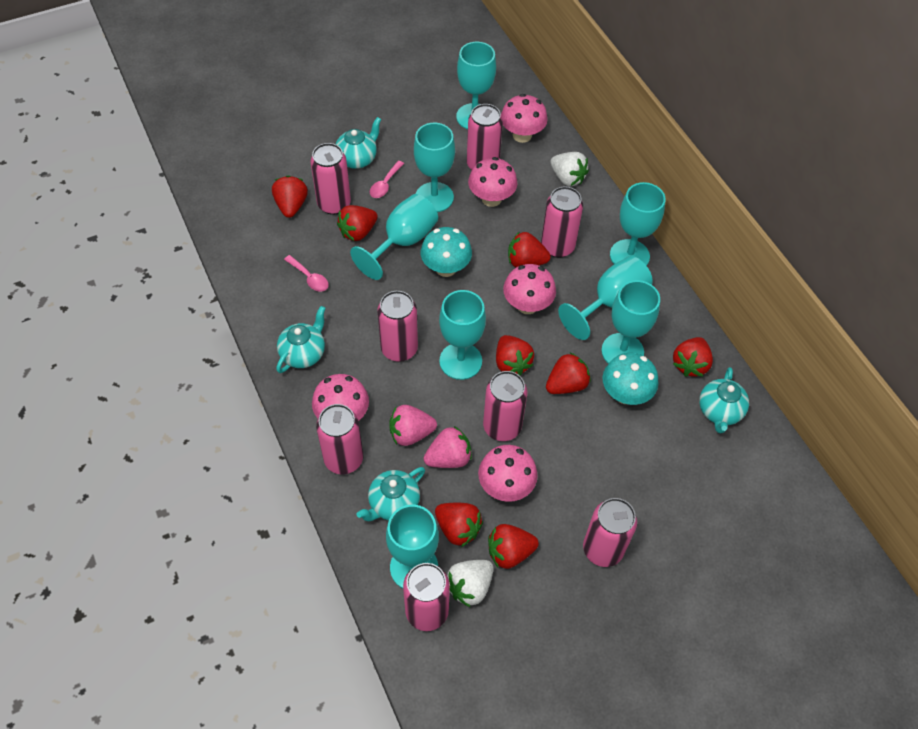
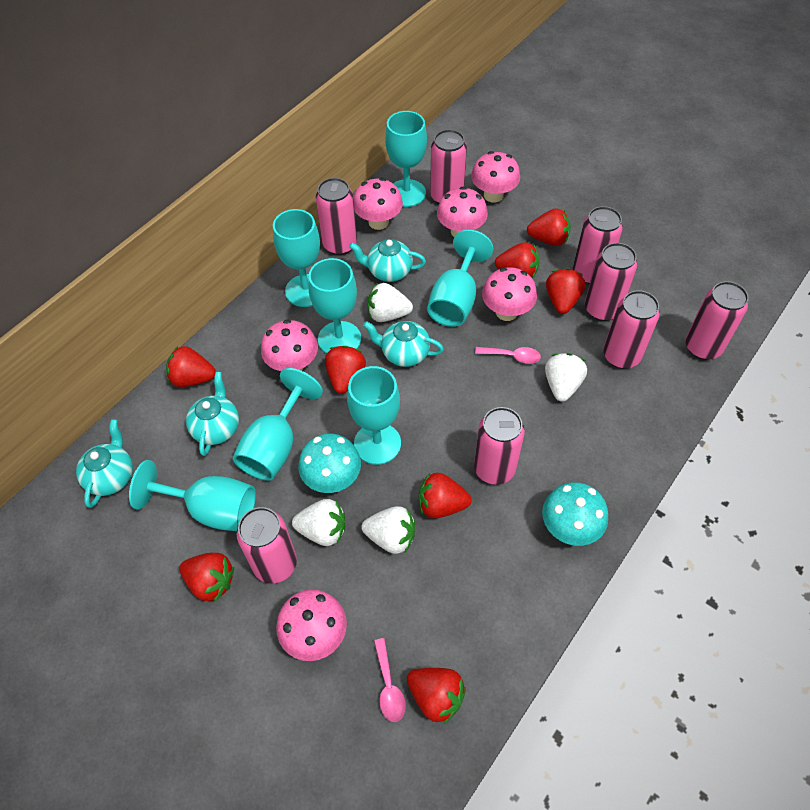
pink mushroom: [312,374,369,421] [468,157,517,207] [478,445,538,502] [501,94,548,143] [503,264,556,314] = 5 -> [261,319,318,371] [276,589,347,661] [353,178,403,230] [437,187,488,237] [471,151,520,203] [482,267,537,321] = 6
pink strawberry: [389,405,437,446] [424,426,472,468] = 2 -> none = 0
turquoise goblet: [350,194,438,280] [386,505,439,588] [414,123,455,212] [439,290,486,380] [456,42,496,129] [558,256,653,340] [602,280,660,364] [610,182,666,266] = 8 -> [129,460,256,531] [233,368,323,481] [273,209,320,307] [308,258,361,354] [347,366,401,465] [385,111,427,207] [427,230,493,327] = 7
white strawberry: [447,560,494,608] [551,152,589,186] = 2 -> [292,499,345,546] [362,506,415,554] [367,283,413,322] [545,353,587,402] = 4

